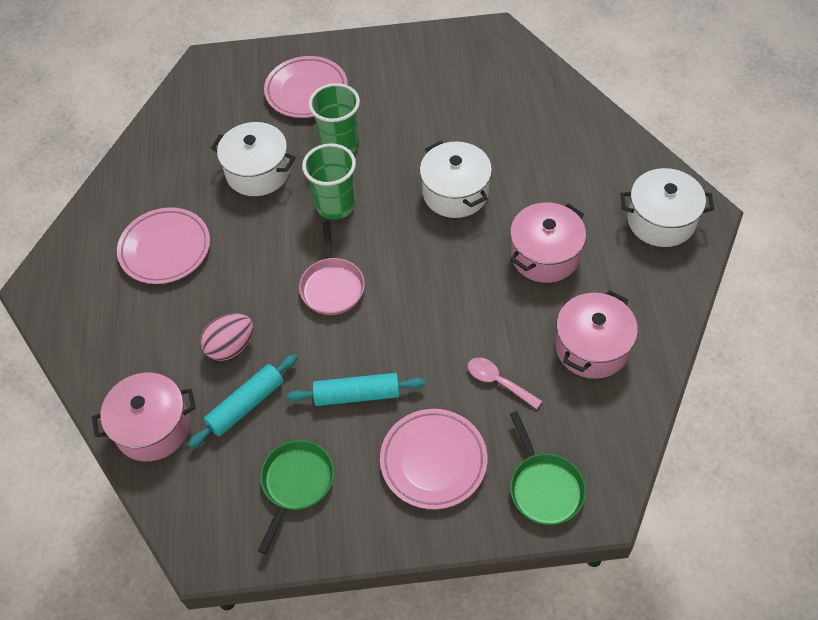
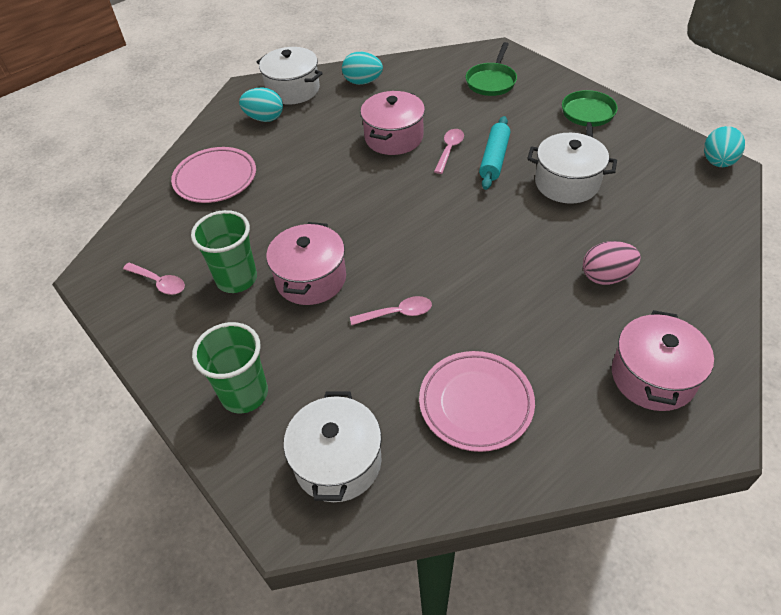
pink pan: [299,221,365,315] = 1 -> none = 0
pink plate: [117,207,210,284] [264,56,348,118] [380,409,487,509] = 3 -> [171,147,256,203] [419,351,535,452] = 2
pink spoon: [468,358,542,409] = 1 -> [123,263,185,295] [350,296,432,325] [434,129,464,174] = 3
turquoise egg: none = 0 -> [239,87,283,122] [342,52,383,85] [704,126,745,167] = 3
turquoise rolling pin: [188,354,298,448] [287,373,425,406] = 2 -> [479,116,511,190] = 1

